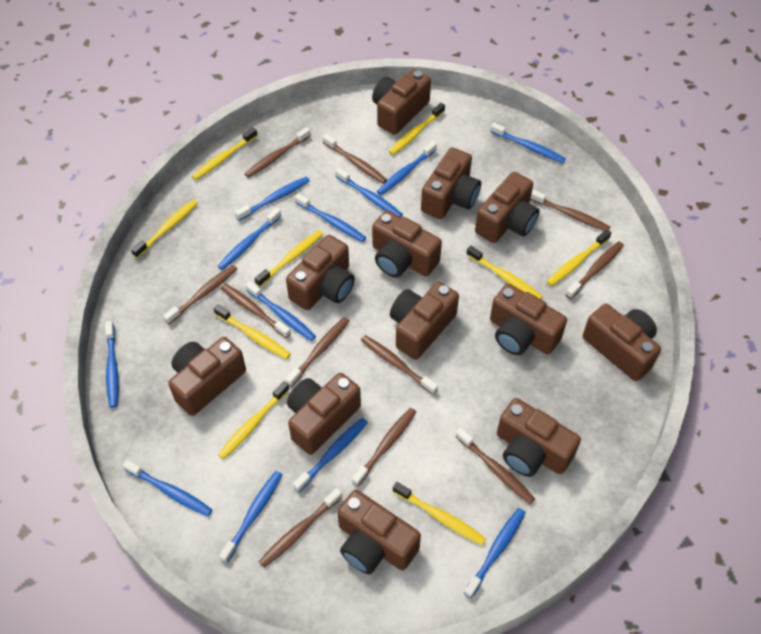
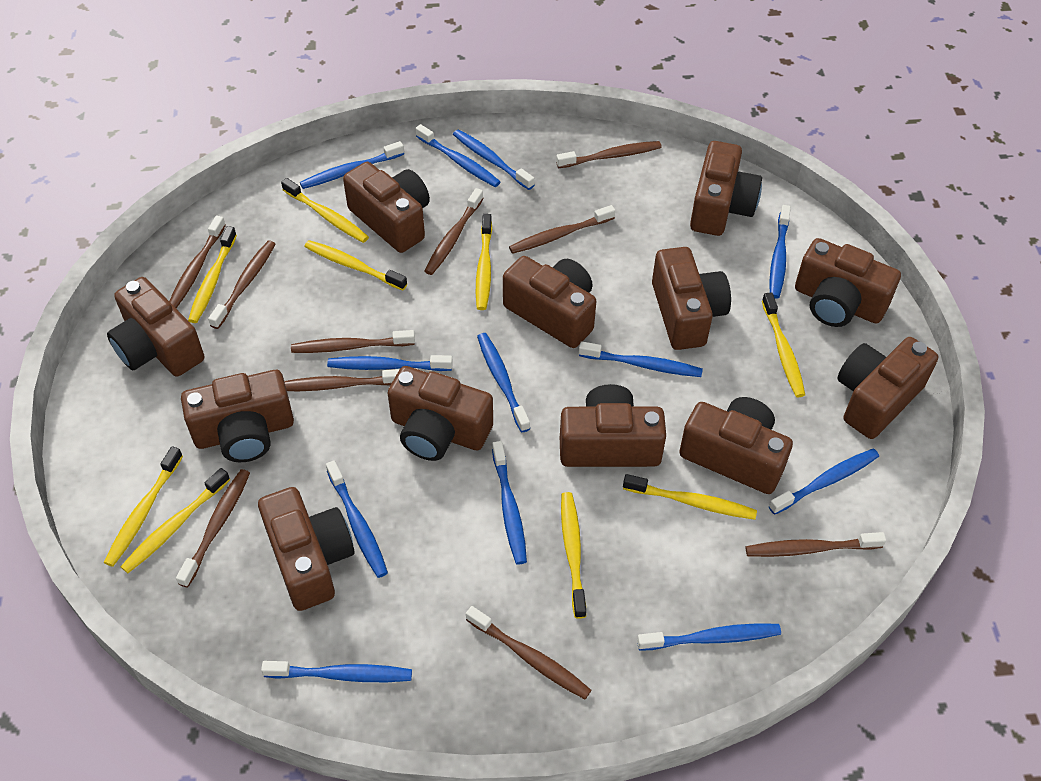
brown toothbrush: [163,265,237,324] [221,283,291,338] [245,127,311,178] [259,488,342,568] [286,317,349,387] [323,134,387,184] [352,408,416,486] [361,335,438,395] [455,428,535,504] [530,190,611,231] [566,241,624,299] = 11 -> [169,215,226,308] [176,469,250,588] [208,241,276,329] [284,369,400,391] [291,330,415,353] [425,188,484,275] [466,606,591,699] [509,205,615,254] [556,141,662,168] [746,532,886,557] = 10

